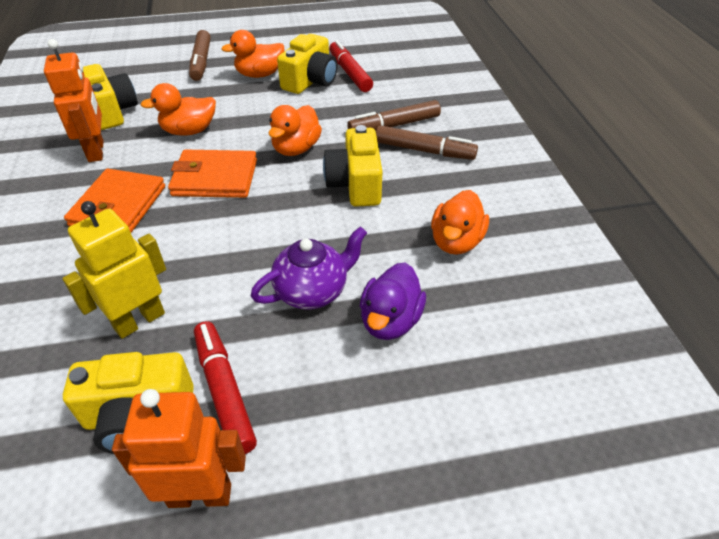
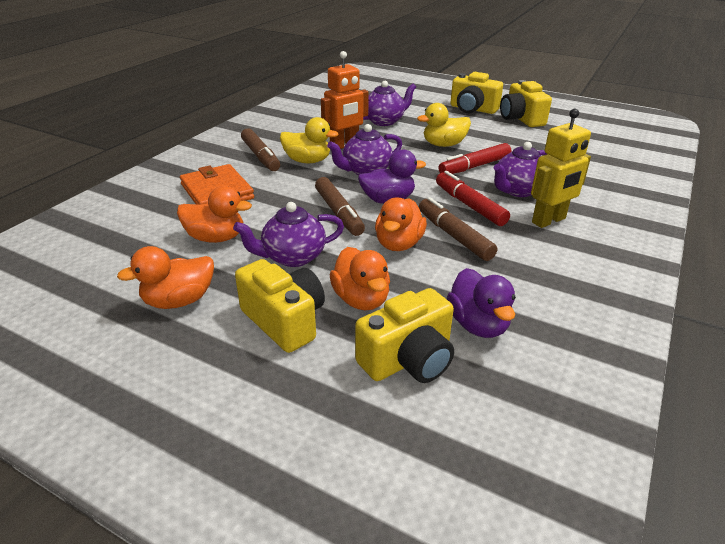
orange robot: [44,39,104,162] [112,389,246,508] = 2 -> [321,51,369,149] = 1
orange wallet: [64,169,165,233] [168,150,257,198] = 2 -> [180,164,254,205] = 1
purple duck: [360,262,426,340] = 1 -> [358,149,426,204] [447,268,516,338] = 2
purple teapot: [251,227,367,309] = 1 -> [233,202,344,267] [327,124,402,175] [363,81,416,126] [494,142,547,197] = 4
yellow duck: none = 0 -> [280,117,339,163] [417,103,471,147] = 2

